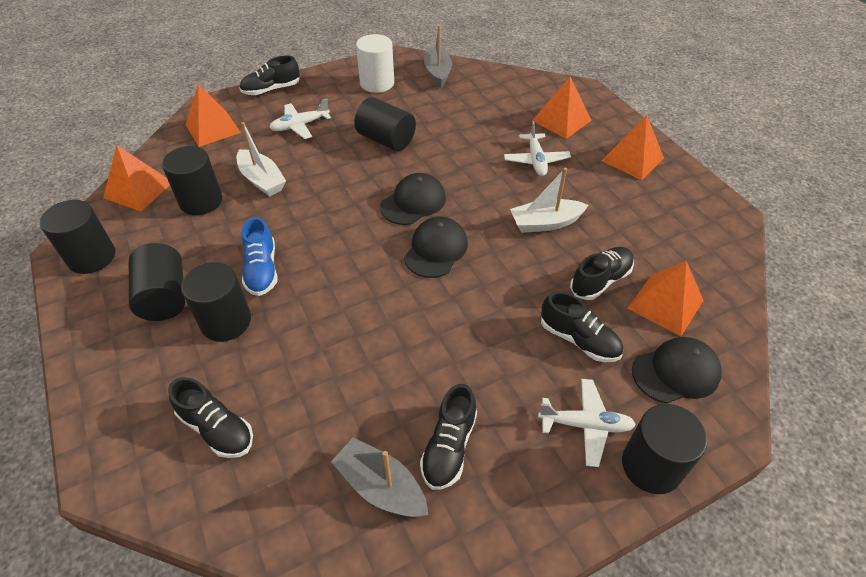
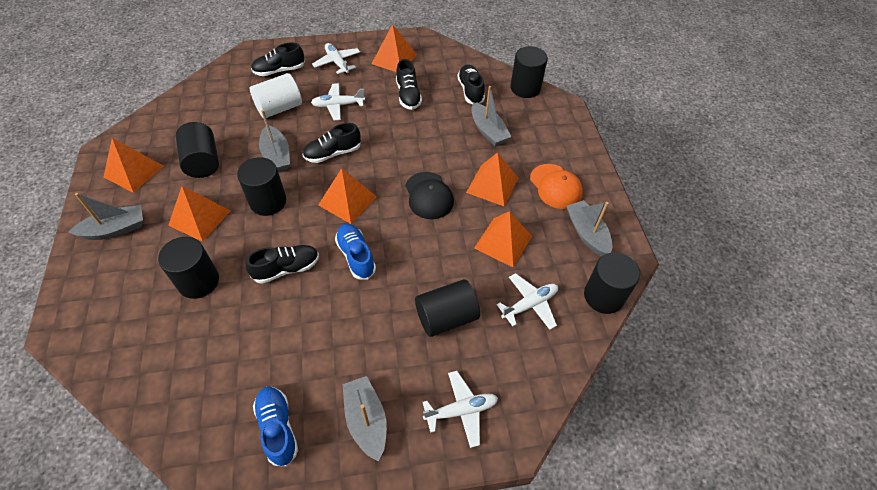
black cap: [380,173,446,225] [404,217,468,278] [632,337,722,404] = 3 -> [405,172,454,219] = 1
blue shoe: [242,217,278,296] = 1 -> [253,386,298,466] [335,224,376,279] = 2
grey boat: [331,437,428,517] [424,25,452,88] = 2 -> [69,193,143,240] [259,110,290,172] [343,376,387,461] [471,86,512,146] [567,200,612,257] = 5
orange cap: none = 0 -> [530,164,583,209] = 1
orange pyramid: [103,145,170,211] [185,84,241,147] [532,76,592,139] [602,115,664,180] [628,261,704,336] = 5 -> [104,138,163,193] [168,186,231,242] [318,168,377,224] [372,24,417,72] [466,152,518,206] [474,211,532,267] = 6
white boat: [237,122,286,197] [510,168,589,233] = 2 -> none = 0
white plane: [269,99,331,139] [504,121,571,176] [538,379,636,467] = 3 -> [311,83,365,120] [312,43,360,74] [423,371,498,448] [497,273,558,330] = 4

